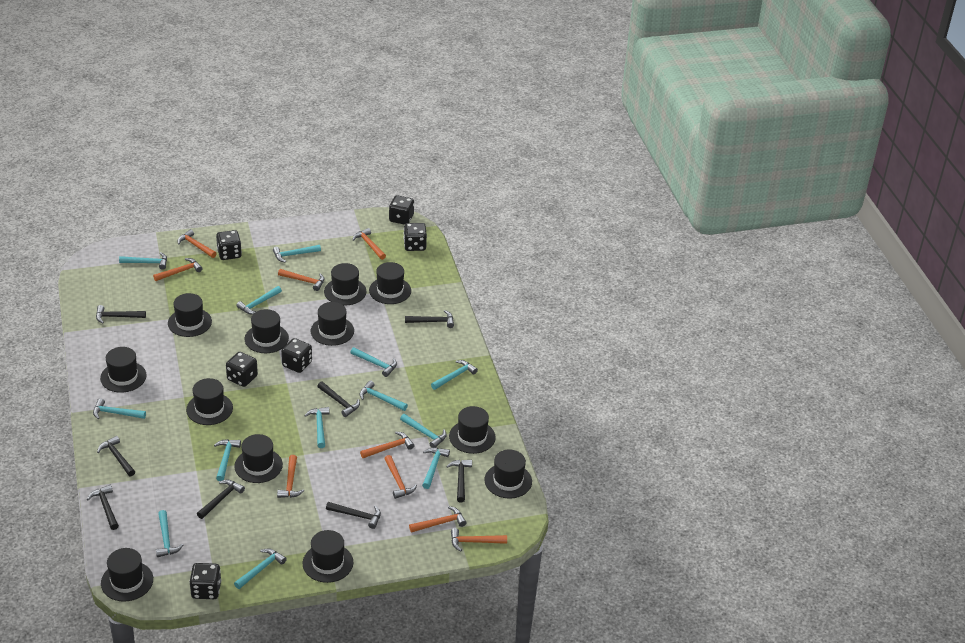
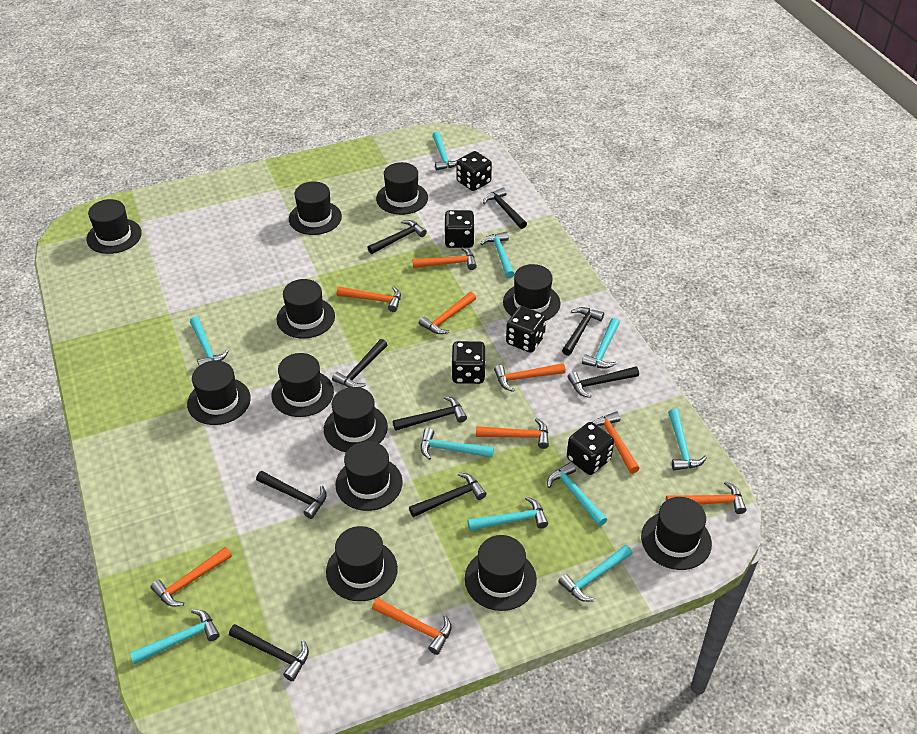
black dice: [189,563,221,599] [216,230,242,260] [226,352,258,387] [281,338,312,373] [389,195,414,225] [403,223,427,251] = 6 -> [444,210,475,248] [451,341,486,384] [456,151,492,191] [506,306,546,353] [567,422,614,475] = 5
black hammer: [87,485,119,530] [96,305,146,323] [97,436,135,476] [197,480,245,519] [317,382,360,417] [326,502,381,529] [405,310,454,328] [446,460,472,503] = 8 -> [229,624,309,681] [256,471,327,519] [332,339,387,388] [367,220,427,254] [393,396,467,431] [409,473,486,517] [483,188,527,229] [562,307,604,356] [568,366,639,398] = 9
turquoise hammer: [93,398,146,419] [119,252,167,270] [156,510,183,557] [214,439,241,481] [234,548,287,589] [236,286,282,314] [273,245,321,263] [304,407,330,448] [350,347,397,377] [360,380,408,411] [400,414,447,448] [422,448,450,489] [431,360,478,390] = 13 -> [130,609,220,664] [190,317,229,365] [421,428,494,460] [432,131,457,170] [467,497,548,531] [481,232,515,278] [547,462,607,526] [558,545,633,602] [582,318,620,369] [668,408,707,470] = 10

